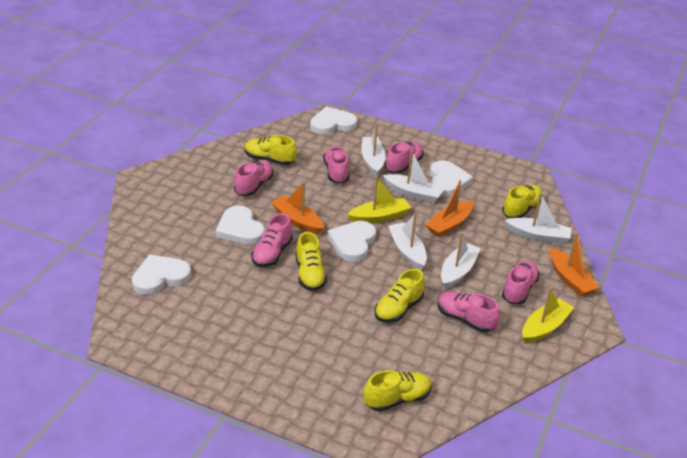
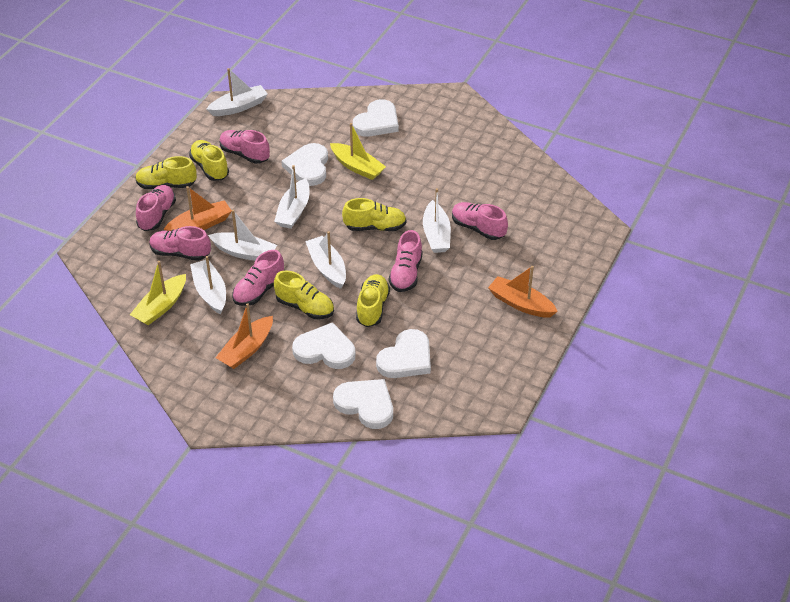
white boat: [361,124,386,176] [383,150,444,203] [388,213,427,270] [441,232,481,289] [505,193,572,244] = 5 -> [190,256,226,315] [207,68,268,116] [208,210,277,261] [274,165,309,229] [305,231,346,289] [423,188,451,253] = 6

